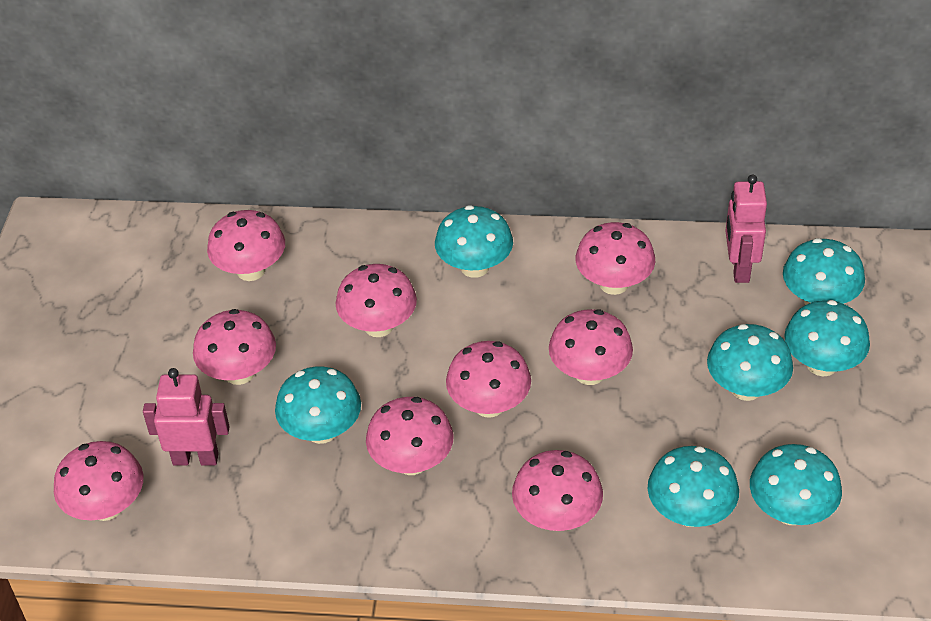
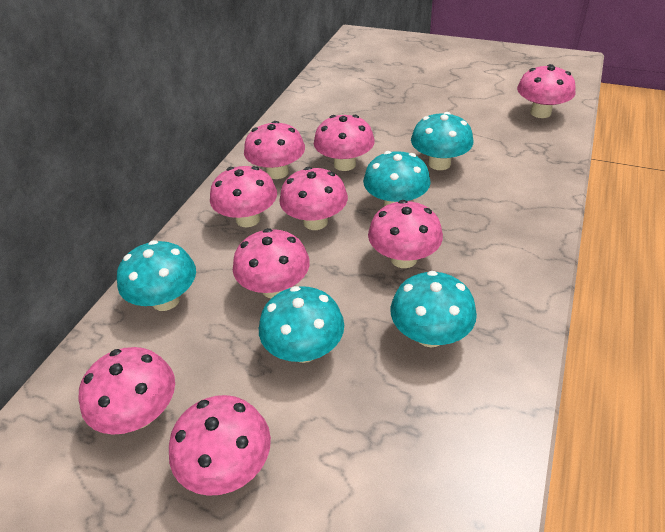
pink robot: [143,368,230,466] [725,175,767,283] = 2 -> none = 0
turquoise mushroom: [275,366,361,444] [435,205,513,278] [648,446,739,527] [707,324,793,401] [750,444,842,525] [783,238,865,305] [784,300,870,377] = 7 -> [117,240,196,311] [259,286,344,363] [363,151,431,207] [390,271,477,347] [411,112,473,170] = 5

